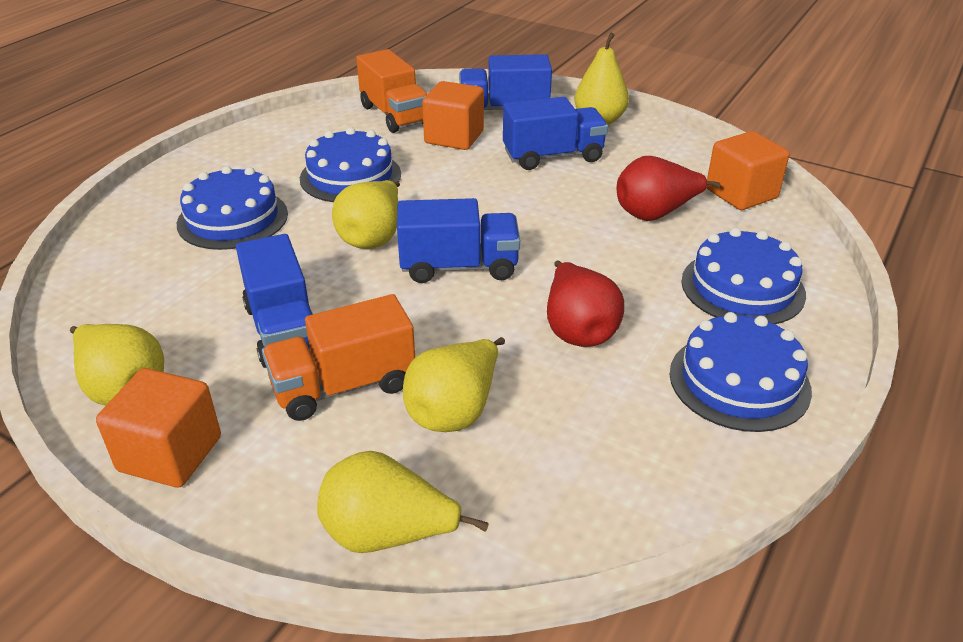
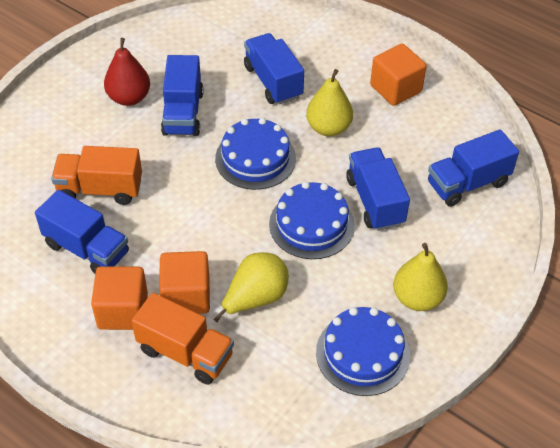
blue cake: [177,166,288,250] [300,127,401,202] [670,312,812,432] [681,228,806,324] = 4 -> [215,118,296,190] [269,181,355,259] [316,307,410,396] = 3
blue truck: [236,234,313,368] [397,198,520,283] [459,54,552,110] [503,97,608,170] = 4 -> [35,190,129,273] [161,55,203,136] [244,33,304,105] [346,147,410,231] [428,129,519,207] = 5
red pear: [547,260,624,347] [617,156,721,221] = 2 -> [104,38,150,106] = 1
yellow pear: [70,324,164,406] [317,451,489,553] [332,180,400,249] [403,337,505,432] [574,32,629,125] = 5 -> [213,252,289,322] [306,69,353,136] [393,243,448,311] = 3

